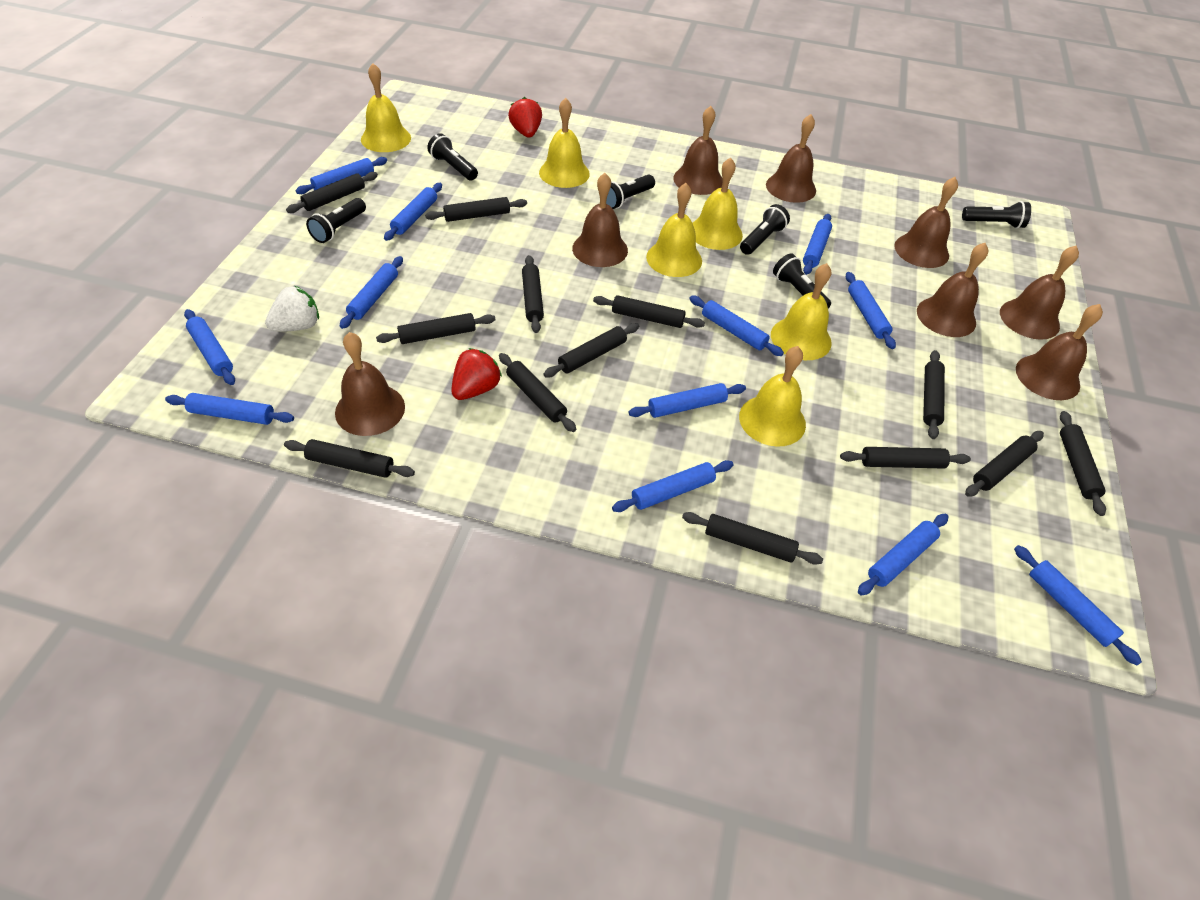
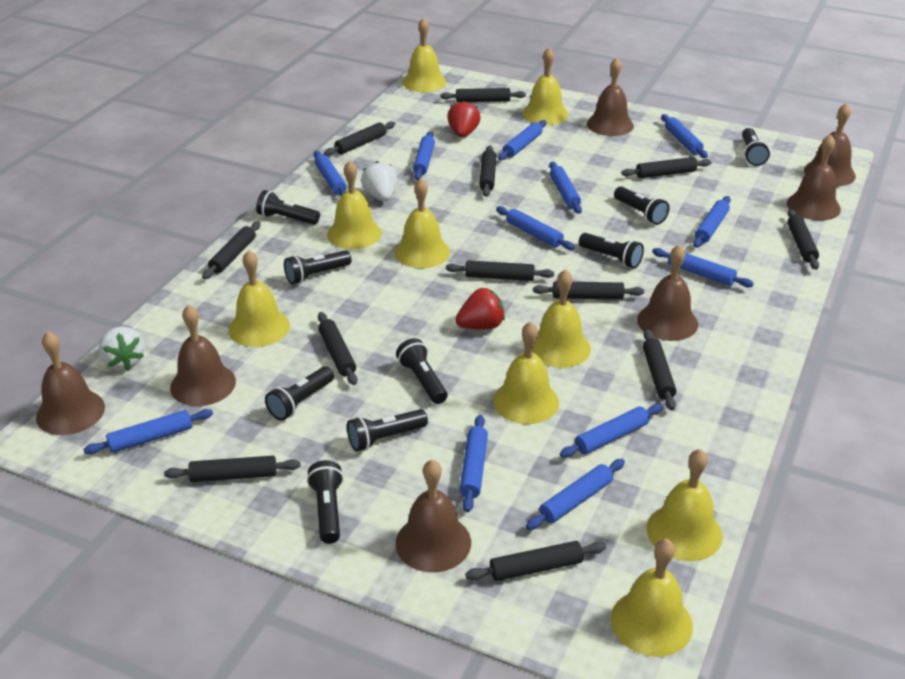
black flashlight: [306,198,366,243] [427,133,478,181] [606,175,655,209] [740,204,790,255] [773,253,831,308] [962,201,1031,229] = 6 -> [256,190,320,225] [265,366,334,421] [284,250,351,284] [307,460,344,544] [347,409,428,452] [396,338,447,404] [579,233,644,268] [614,186,669,225] [742,128,770,166] = 9
black rolling pin: [284,439,415,478] [286,172,378,213] [376,313,496,344] [425,197,527,222] [499,353,576,432] [522,255,544,333] [543,323,639,377] [593,295,705,328] [682,512,823,565] [840,447,971,469] [923,350,945,439] [965,431,1044,497] [1060,411,1106,516] = 13 -> [164,456,301,482] [202,221,261,279] [318,312,357,385] [324,121,396,156] [440,88,526,102] [446,260,554,281] [465,541,606,581] [479,146,496,197] [533,281,644,300] [621,157,711,178] [643,329,676,410] [787,209,819,270] = 12
brown bell: [335,332,405,436] [572,173,628,267] [673,106,722,195] [766,114,816,203] [894,177,958,268] [917,243,989,337] [1000,245,1079,340] [1016,304,1103,400] = 8 -> [36,331,105,435] [170,304,236,406] [396,459,471,572] [587,57,634,136] [637,244,698,341] [787,134,841,221] [804,103,856,186] = 7
white strawberry: [265,286,319,332] = 1 -> [99,327,145,371] [361,161,397,201] = 2
yellow bell: [361,63,411,152] [539,98,590,188] [646,183,702,277] [693,157,743,250] [739,346,806,447] [771,263,832,360] = 6 -> [229,250,290,347] [327,160,382,249] [394,178,450,268] [403,17,446,92] [493,321,559,424] [522,47,568,125] [533,269,591,368] [611,538,693,657] [647,449,723,561] = 9

